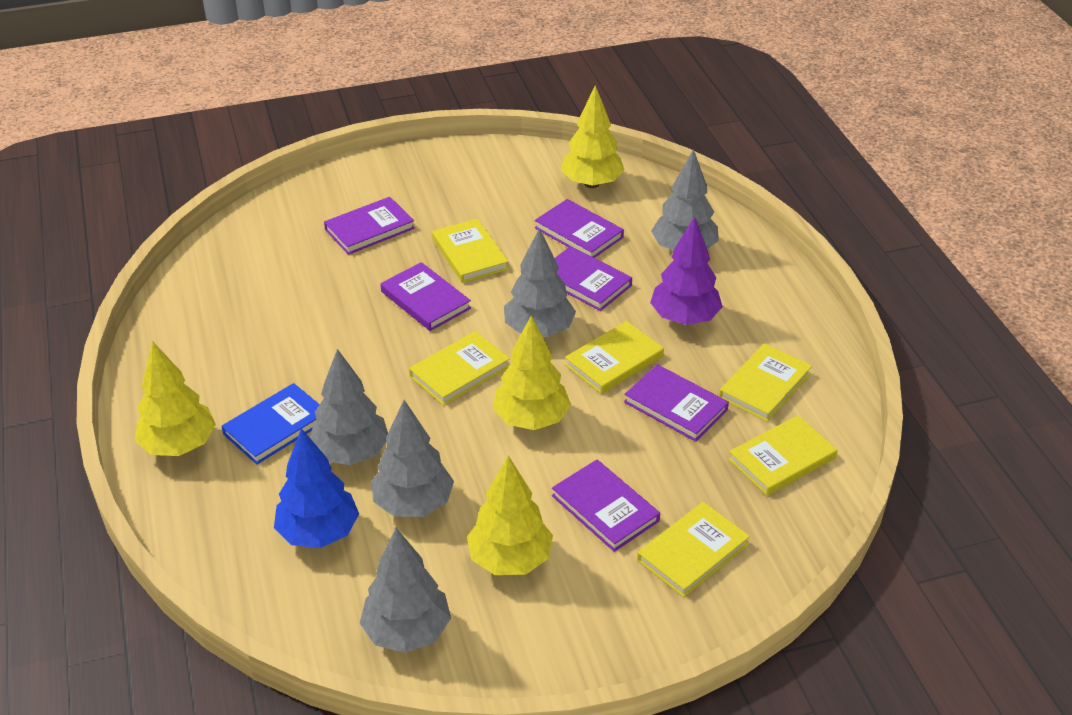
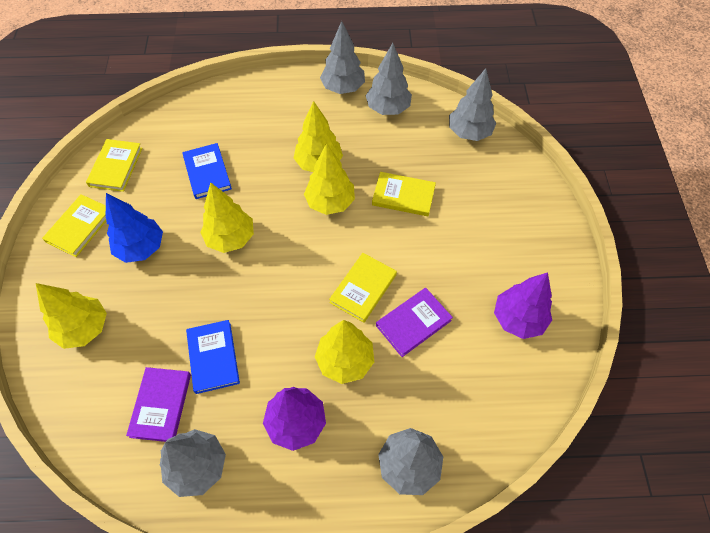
blue book: [221,383,320,464] = 1 -> [182,143,232,199] [186,320,240,394] = 2
purple book: [324,197,415,255] [380,262,471,331] [535,199,624,258] [552,460,660,552] [555,246,632,311] [624,364,729,442] = 6 -> [126,367,191,442] [376,288,453,357] = 2
purple tree: [650,216,723,325] = 1 -> [263,387,326,451] [494,272,552,339] = 2
yellow book: [409,331,510,406] [432,219,509,283] [565,321,664,394] [637,502,750,597] [719,343,812,422] [728,415,837,496] = 6 -> [42,194,106,257] [86,139,142,192] [329,253,397,323] [372,172,436,216] = 4
yellow tree: [135,341,216,456] [467,455,553,575] [493,316,571,430] [561,85,625,188] = 4 -> [36,283,107,349] [200,182,254,253] [294,101,343,172] [304,143,355,215] [315,320,374,384] = 5

